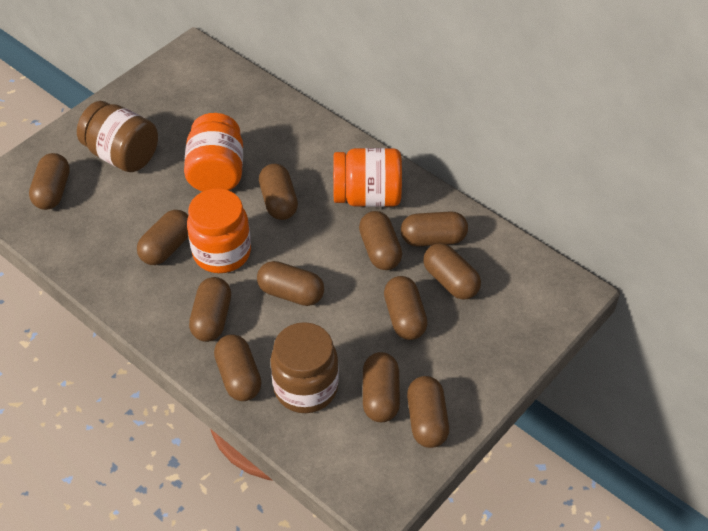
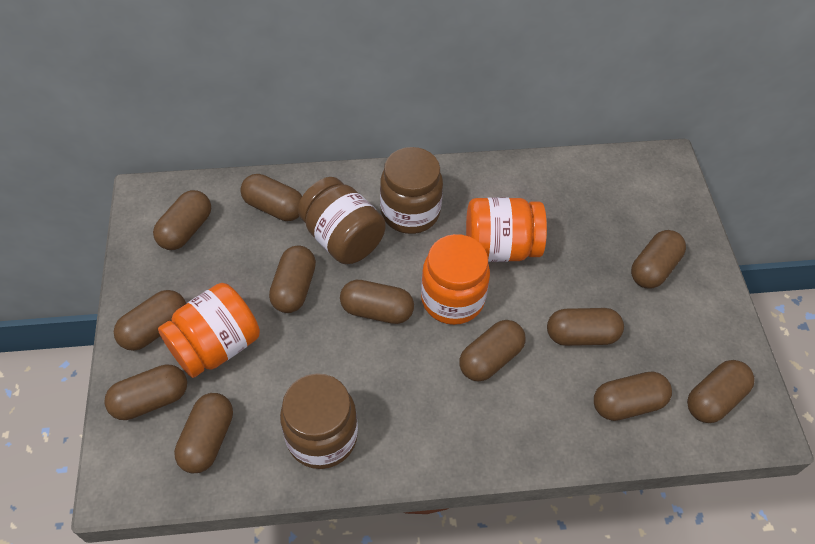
brown jar: [77,101,158,172] [270,322,339,413] = 2 -> [280,373,358,469] [298,177,386,264] [380,147,443,234] = 3

